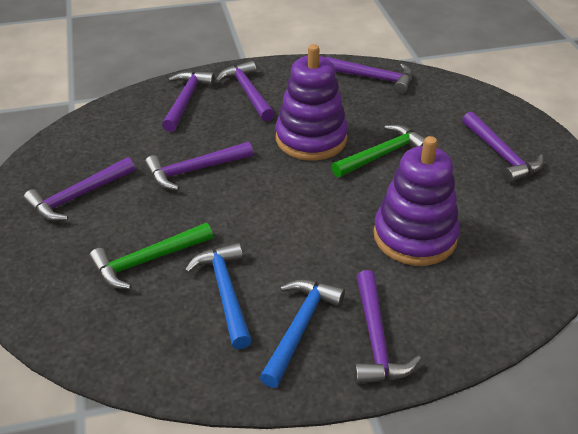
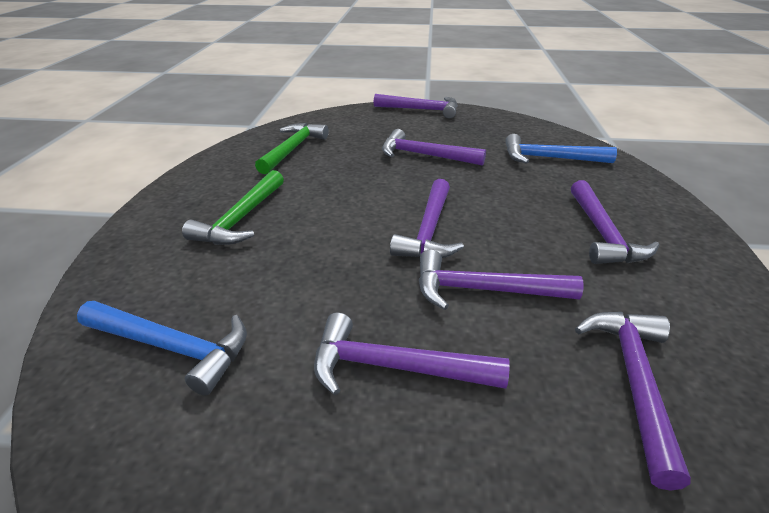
purple stacking toy: [276,44,348,160] [373,136,460,266] = 2 -> none = 0

